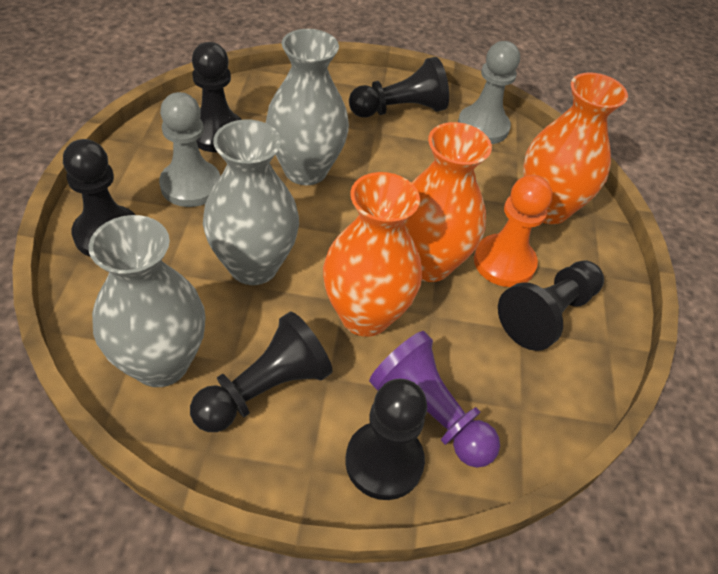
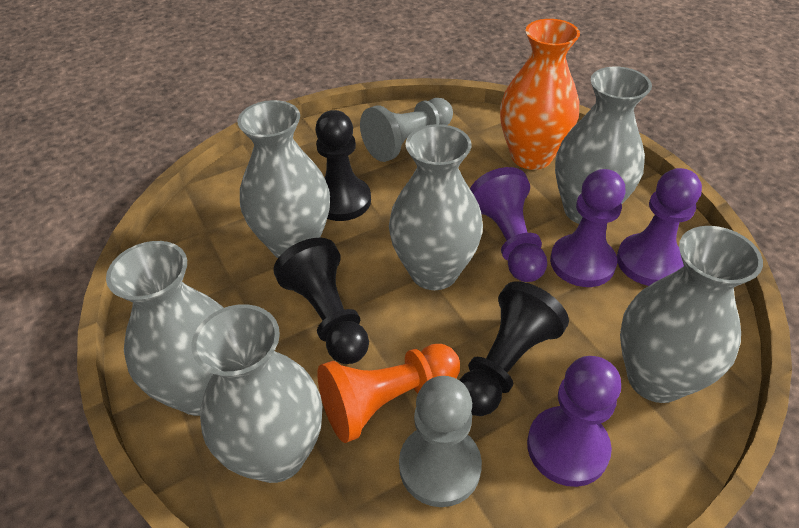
black pawn: [63,139,135,257] [190,312,333,432] [192,42,242,152] [345,379,427,500] [349,57,449,118] [498,260,604,351] = 6 -> [273,238,369,364] [315,110,371,221] [460,281,569,416] = 3
grey vase: [89,215,206,387] [203,119,299,285] [266,29,349,185] = 3 -> [106,241,224,416] [191,304,322,483] [237,100,330,258] [389,124,483,290] [555,67,652,224] [620,226,763,403] = 6
orange vase: [323,172,422,337] [404,122,492,282] [523,72,628,224] = 3 -> [500,19,580,170] = 1
purple pawn: [369,331,500,468] = 1 -> [470,167,547,282] [527,356,621,487] [550,169,625,287] [617,168,702,286] = 4

